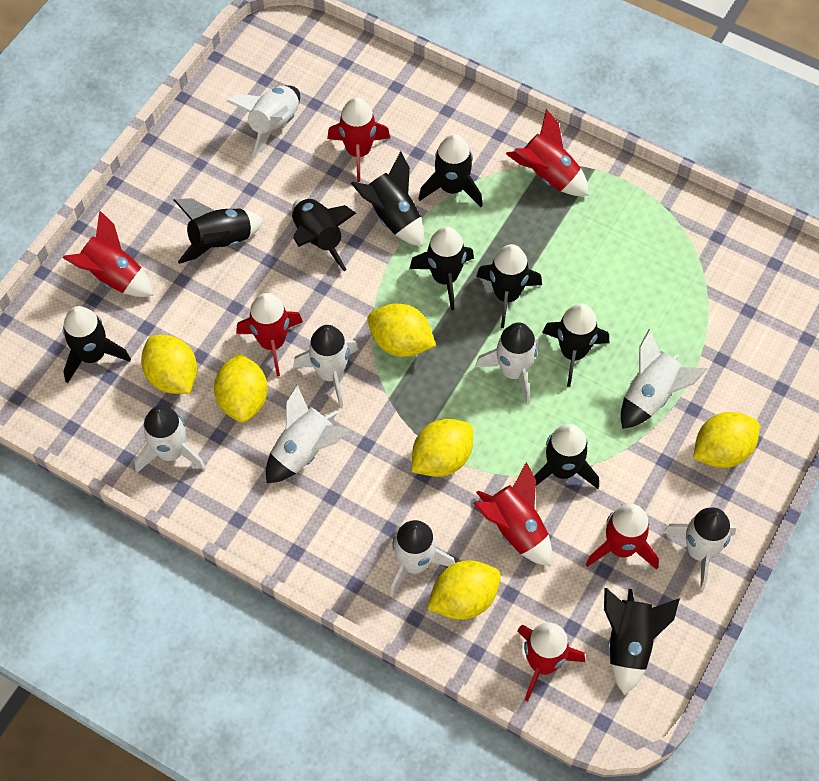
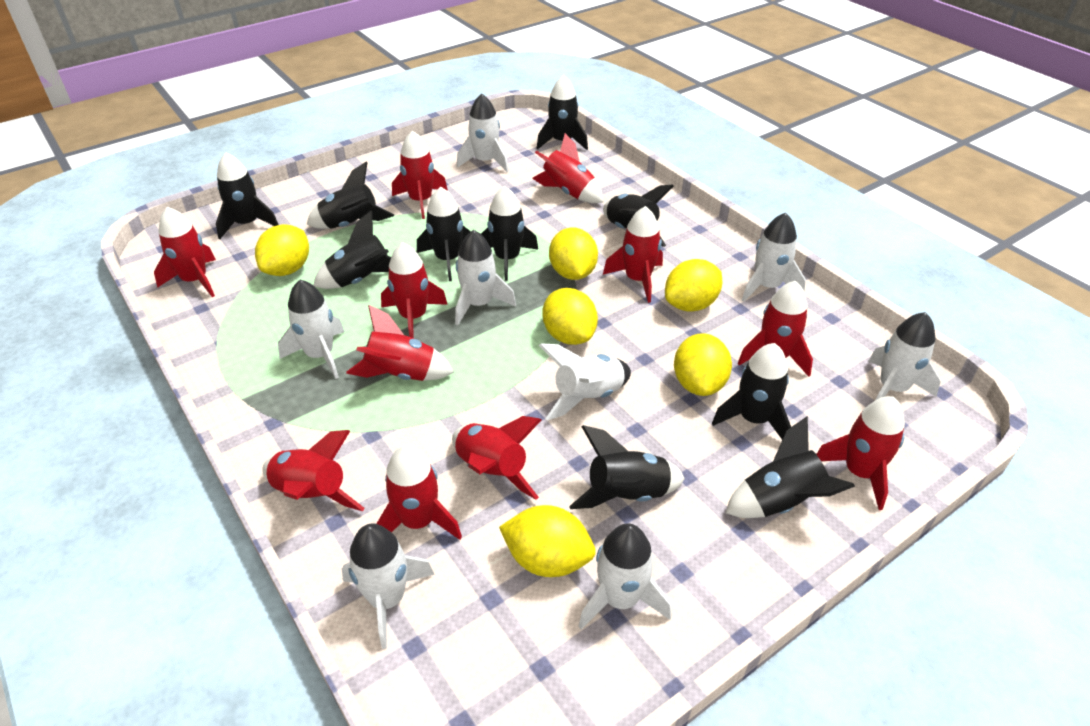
red rocket: [62,211,154,297] [236,293,303,376] [327,97,390,182] [473,462,552,566] [506,109,589,196] [517,622,585,701] [586,504,659,570] = 7 -> [154,207,216,297] [262,430,365,511] [346,305,454,381] [376,445,462,540] [381,242,448,338] [392,131,448,219] [452,416,541,500] [532,133,603,203] [603,206,663,303] [738,281,813,377] [816,396,905,510] = 11

